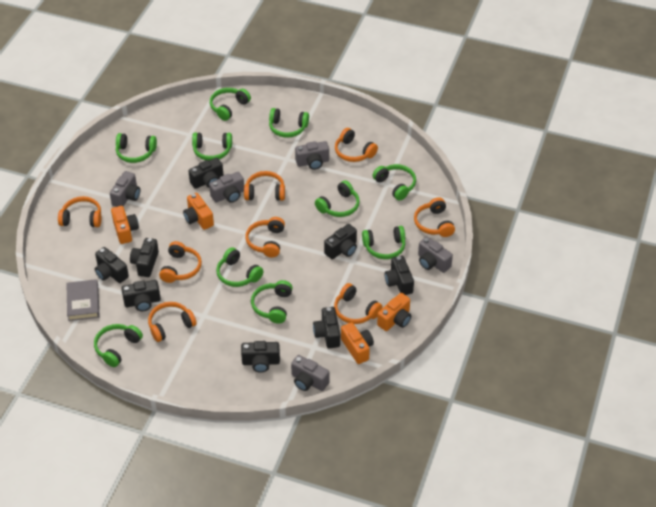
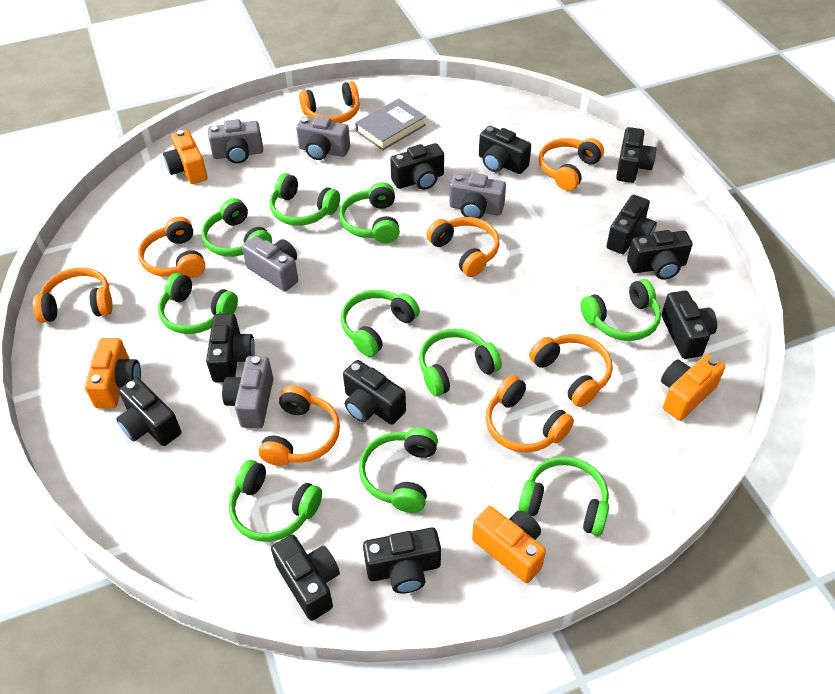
black camera: [95,247,129,283] [121,280,161,311] [130,238,159,277] [189,158,223,189] [241,341,280,372] [313,307,340,348] [324,224,357,259] [385,255,414,295] = 8 -> [116,378,181,446] [206,314,255,382] [271,535,340,621] [343,360,406,425] [363,527,441,594] [390,143,444,190] [479,126,531,174] [607,195,657,254] [616,127,656,183] [627,230,693,280] [662,291,717,359] = 11

